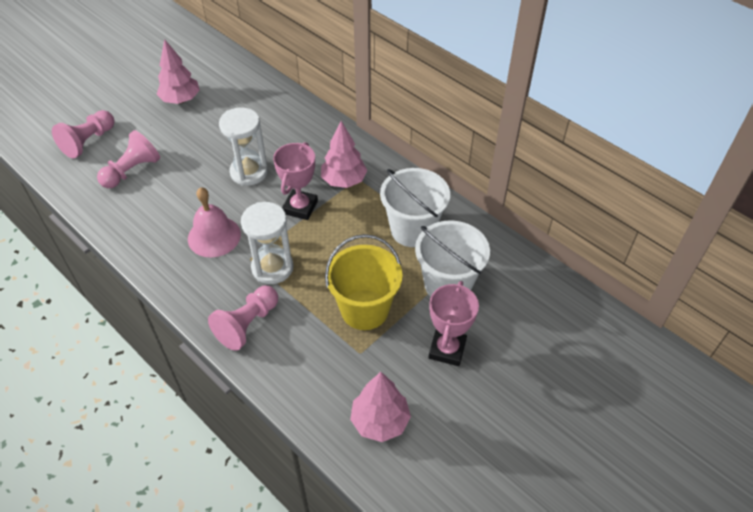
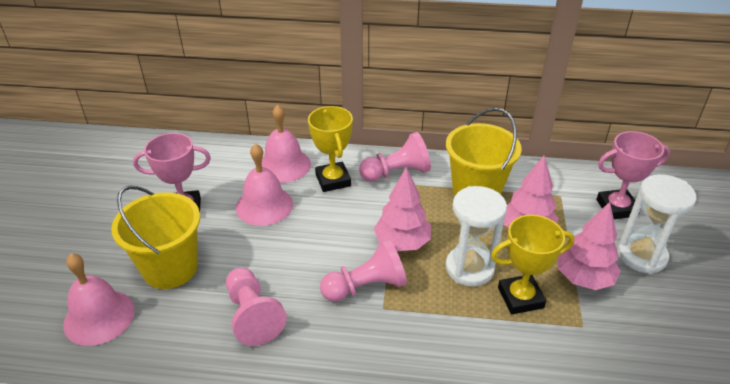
pink bell: [188,187,241,257] = 1 -> [63,253,135,346] [236,143,293,226] [262,105,311,183] = 3
white bucket: [380,168,450,247] [415,221,490,297] = 2 -> none = 0
yellow bucket: [325,234,403,330] = 1 -> [111,185,200,289] [446,108,522,196] = 2
yellow trophy: none = 0 -> [308,106,353,192] [491,215,574,314] = 2

